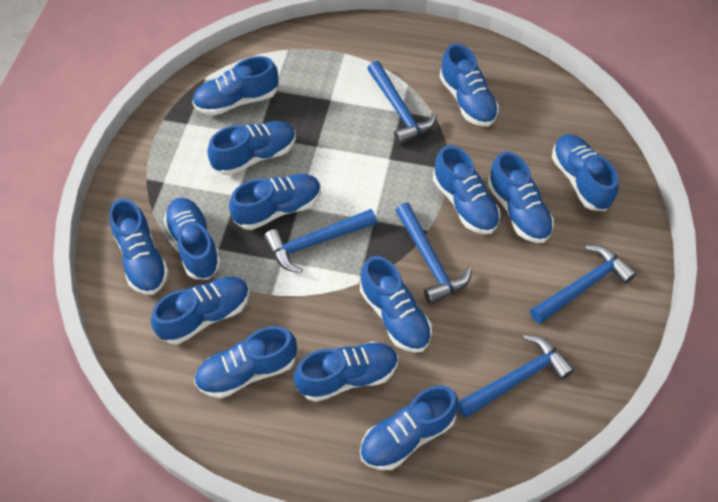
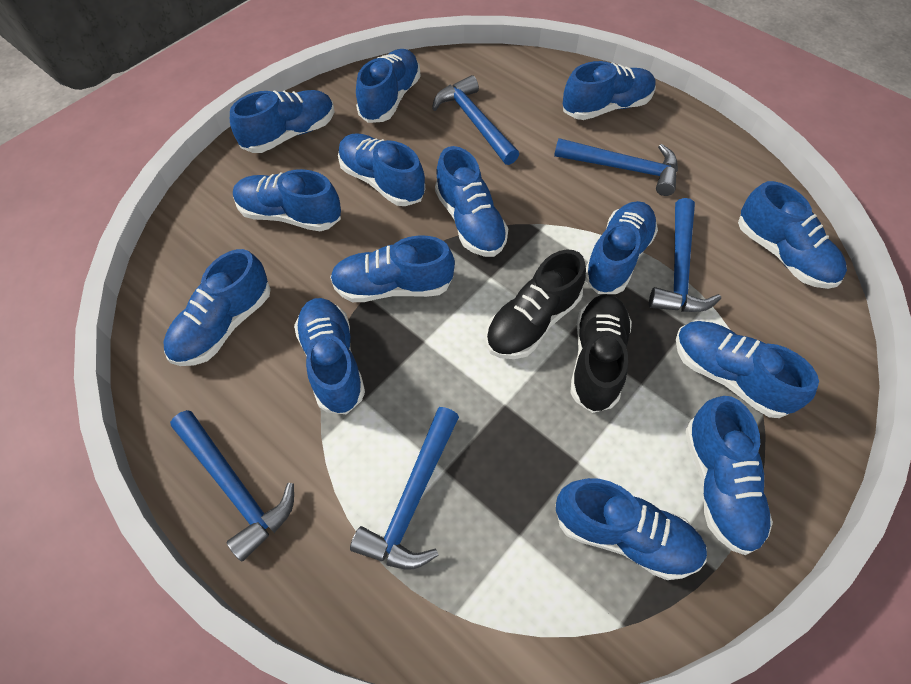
black shoe: none = 0 -> [486,250,586,359] [571,294,632,413] = 2

